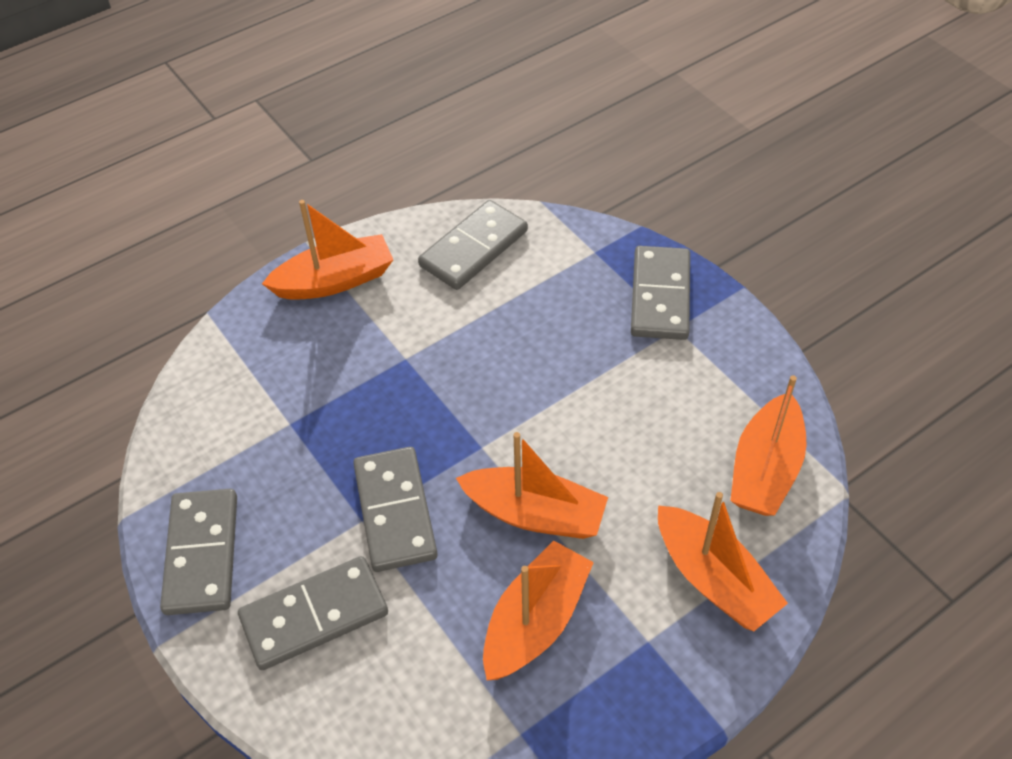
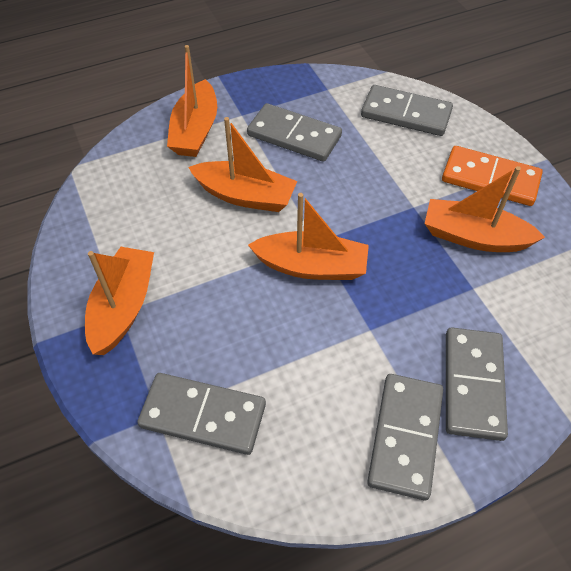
orange domino: none = 0 -> [442,146,543,206] = 1

